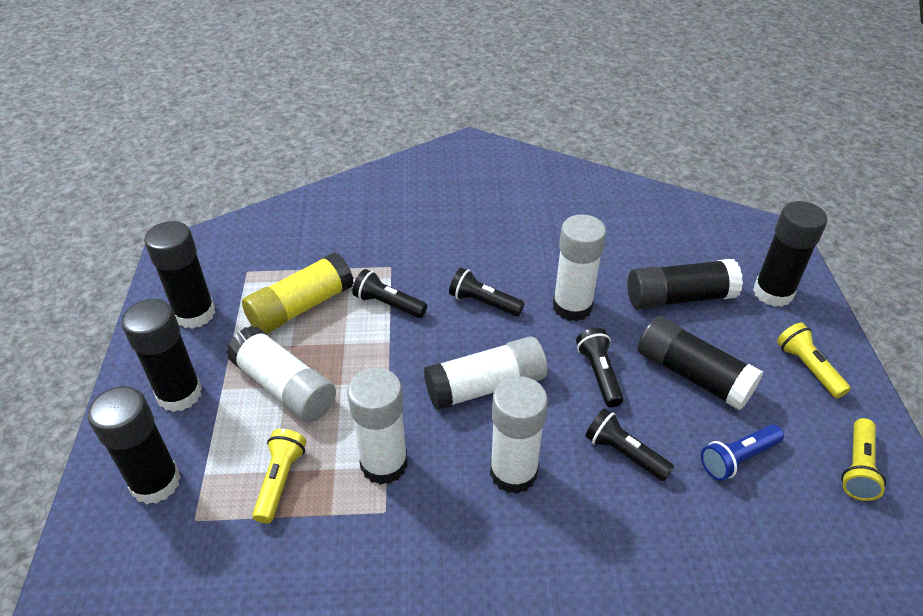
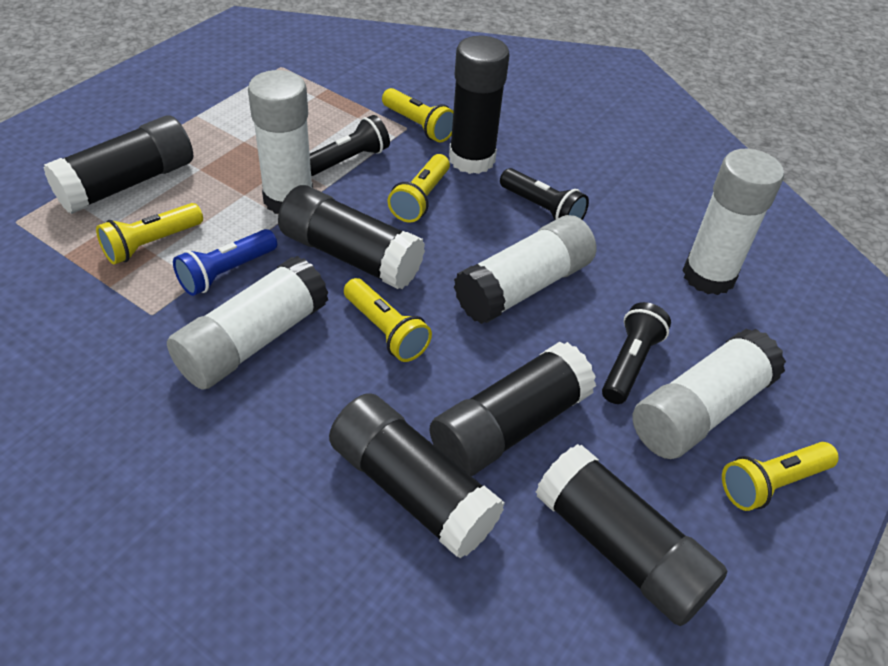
black flashlight: [352,269,427,318] [449,268,525,316] [576,328,624,407] [585,408,674,481] = 4 -> [310,115,390,176] [500,168,589,220] [602,302,671,404] = 3
yellow flashlight: [252,429,306,524] [777,323,851,398] [841,418,886,501] = 3 -> [96,203,203,265] [344,278,432,362] [382,88,453,142] [388,154,450,222] [722,442,839,511] = 5
yellow glue stick: [242,252,354,334] = 1 -> none = 0

